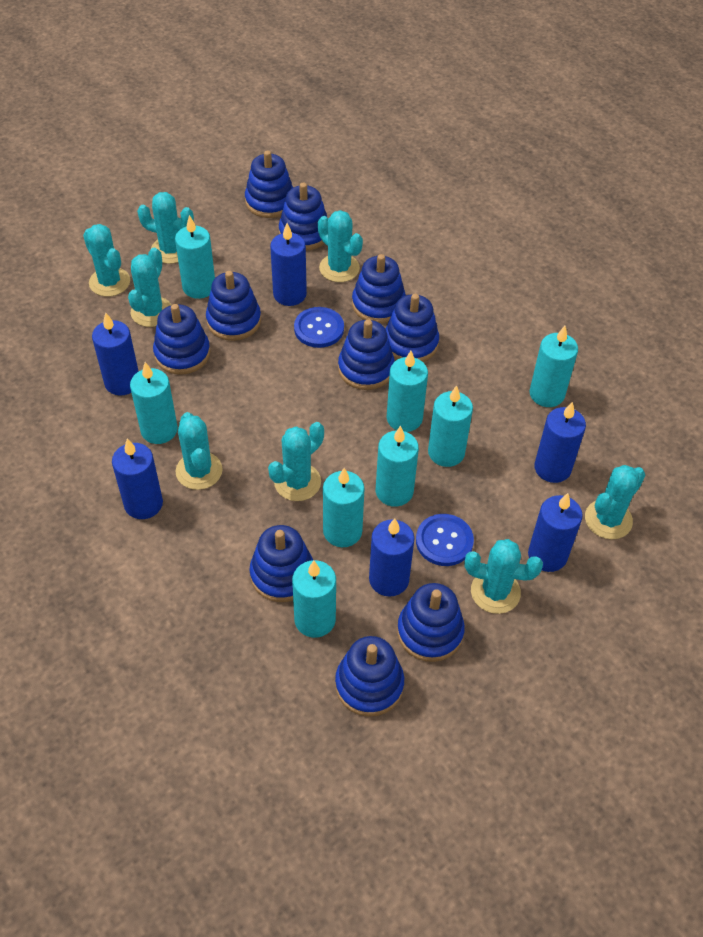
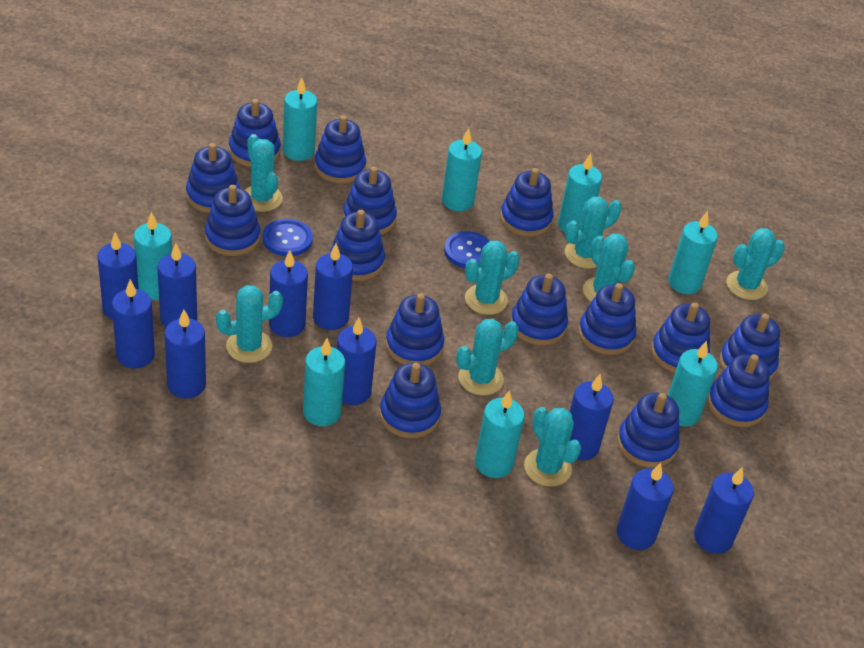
blue candle: [92,312,139,396] [112,439,163,519] [270,223,307,306] [369,518,414,597] [528,493,583,572] [534,402,586,483] = 6 -> [98,233,139,320] [112,279,155,368] [158,243,197,327] [165,309,206,398] [269,250,308,337] [313,244,353,330] [337,318,376,405] [569,374,614,461] [617,463,674,550] [694,467,754,554] = 10
blue stacking toy: [153,304,210,375] [206,271,261,341] [245,150,293,218] [250,525,313,602] [279,183,327,251] [335,636,404,717] [338,319,395,390] [352,254,406,324] [385,294,439,362] [397,583,465,662] = 10 -> [186,143,240,213] [205,185,260,256] [229,99,281,167] [314,115,366,183] [330,210,385,281] [343,167,397,235] [379,363,441,438] [385,293,444,366] [500,168,554,237] [510,274,568,345] [578,283,636,355] [617,392,680,468] [651,303,710,373] [708,354,770,427] [720,314,780,381] = 15

